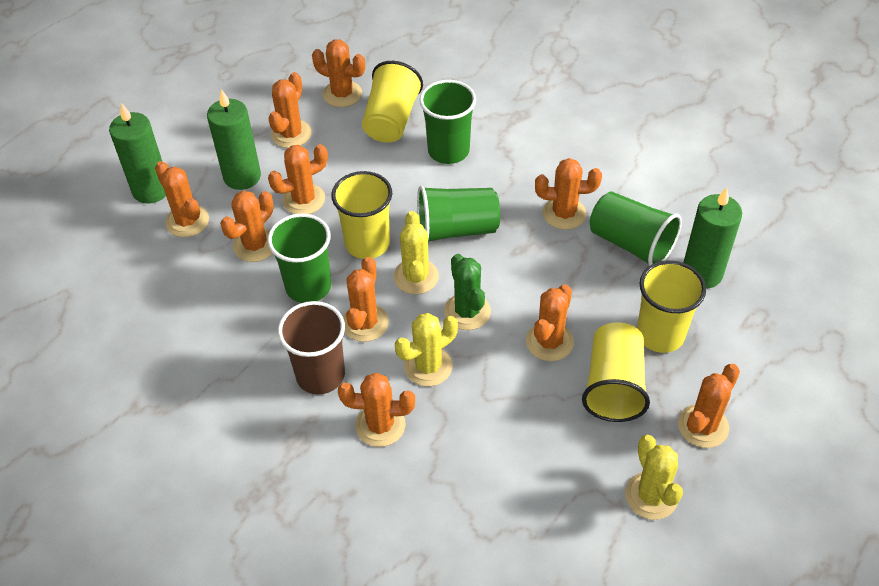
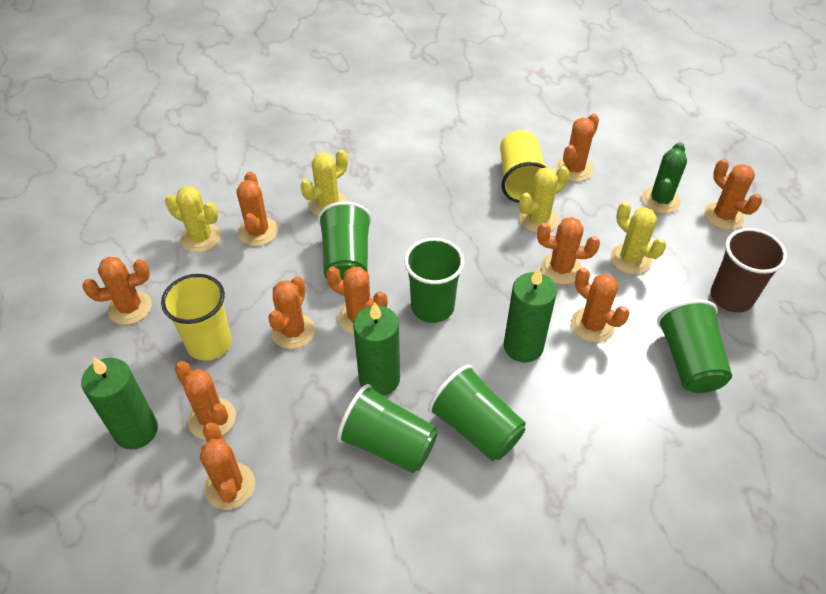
green cup: [268,213,331,303] [417,186,500,242] [420,80,476,164] [590,192,682,266] = 4 -> [318,201,371,280] [337,384,438,473] [404,238,464,323] [428,365,526,461] [657,300,732,393] = 5
yellow cactus: [393,211,439,294] [395,313,458,386] [625,435,683,520] = 3 -> [165,186,221,253] [301,150,348,216] [519,166,569,233] [610,202,666,275] = 4
yellow cup: [331,171,392,259] [362,61,423,142] [582,322,650,422] [637,260,706,353] = 4 -> [161,274,232,361] [500,130,546,203] = 2

